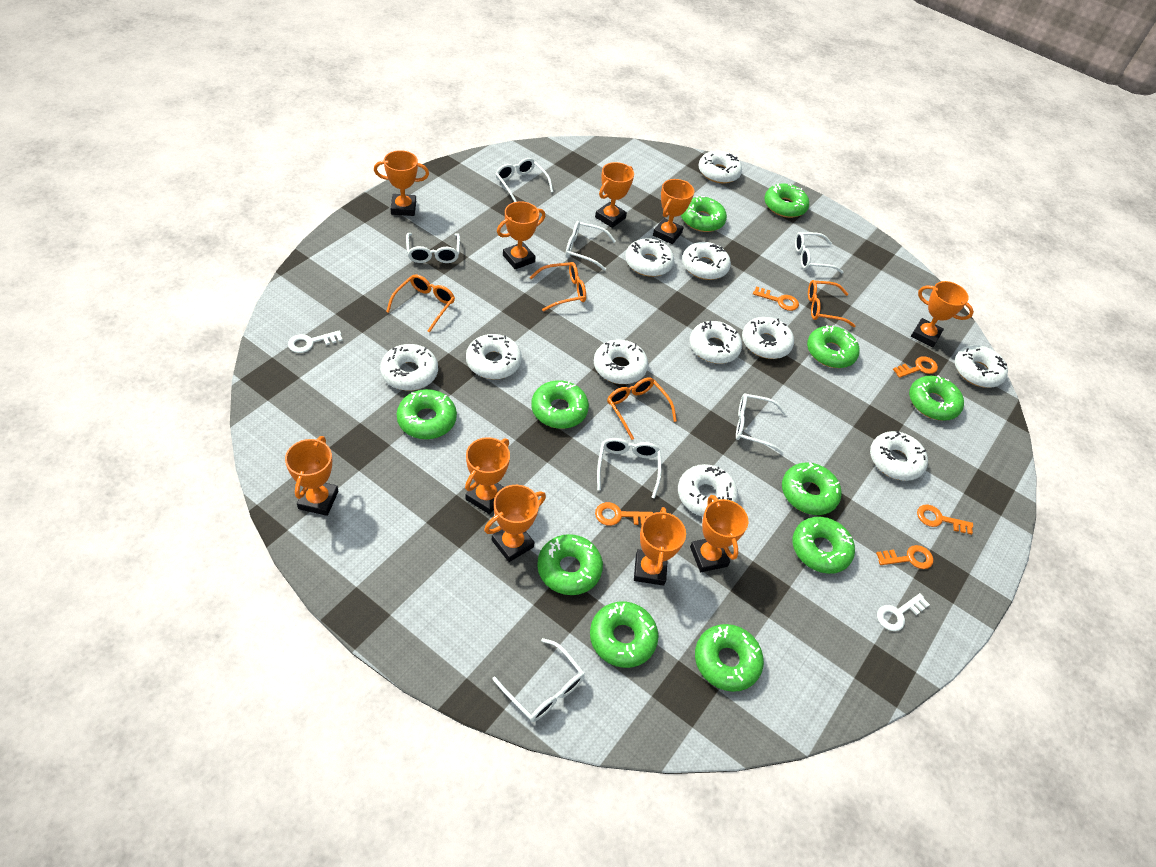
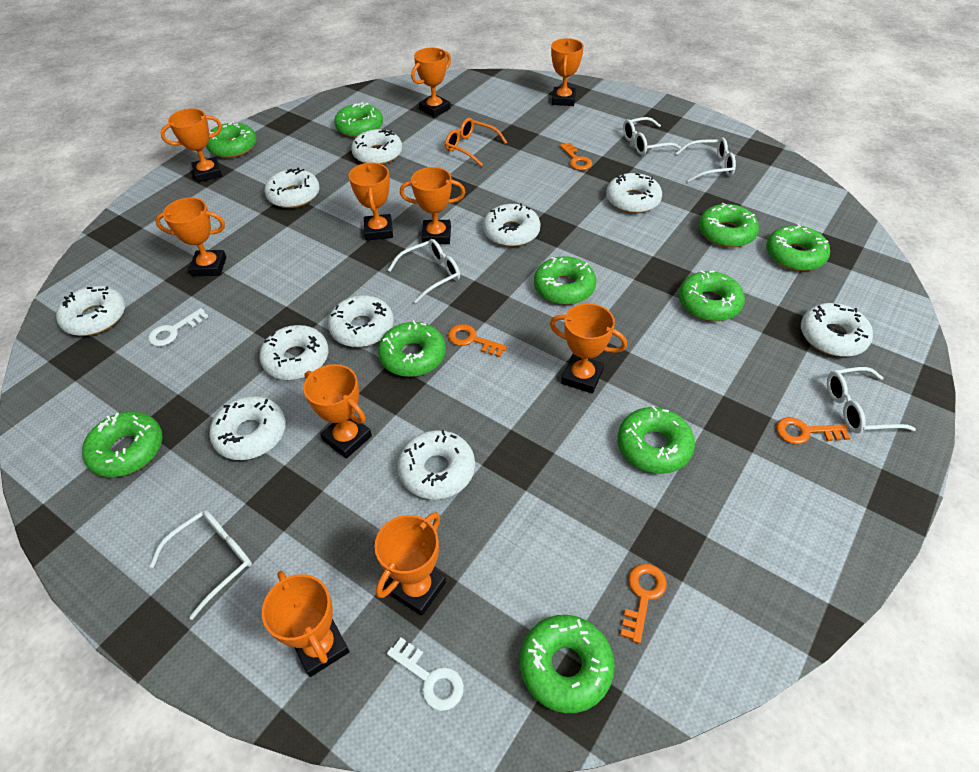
green donut: [397,389,457,439] [531,380,589,429] [537,534,603,595] [590,601,658,668] [681,196,727,232] [695,624,764,692] [764,184,809,218] [782,462,842,515] [792,517,855,574] [807,325,859,368] [909,375,964,421] = 11 -> [82,411,163,477] [206,121,257,158] [334,102,383,138] [378,320,446,377] [520,615,615,713] [534,256,596,305] [618,406,695,474] [679,271,745,321] [699,203,759,248] [766,224,830,271] = 10
orange glasses: [386,274,455,333] [530,262,586,311] [607,377,677,440] [808,280,855,327] = 4 -> [445,118,507,166] = 1
orange key: [595,502,653,526] [753,286,799,311] [876,545,933,569] [893,356,938,378] [917,505,973,535] = 5 -> [448,324,507,357] [560,143,592,170] [620,564,667,643] [776,417,850,444] = 4
white donut: [380,344,438,391] [466,334,522,379] [594,340,648,384] [625,238,674,277] [678,464,738,517] [682,242,731,280] [690,321,742,364] [698,151,742,183] [742,317,794,359] [870,431,928,481] [955,345,1008,388] = 11 -> [56,286,125,336] [209,396,286,460] [259,325,329,380] [265,168,320,208] [328,295,394,347] [351,129,402,165] [398,430,475,500] [483,203,540,247] [606,173,662,214] [801,303,873,357] = 10
white glasses: [406,233,460,263] [492,638,585,722] [495,158,553,202] [565,221,616,271] [597,438,661,498] [736,393,787,454] [795,232,843,273] = 7 -> [150,510,252,620] [388,239,460,304] [623,117,682,155] [675,137,736,182] [827,367,916,433] = 5

